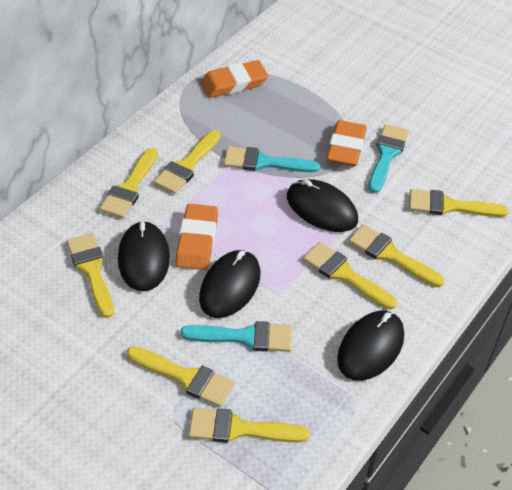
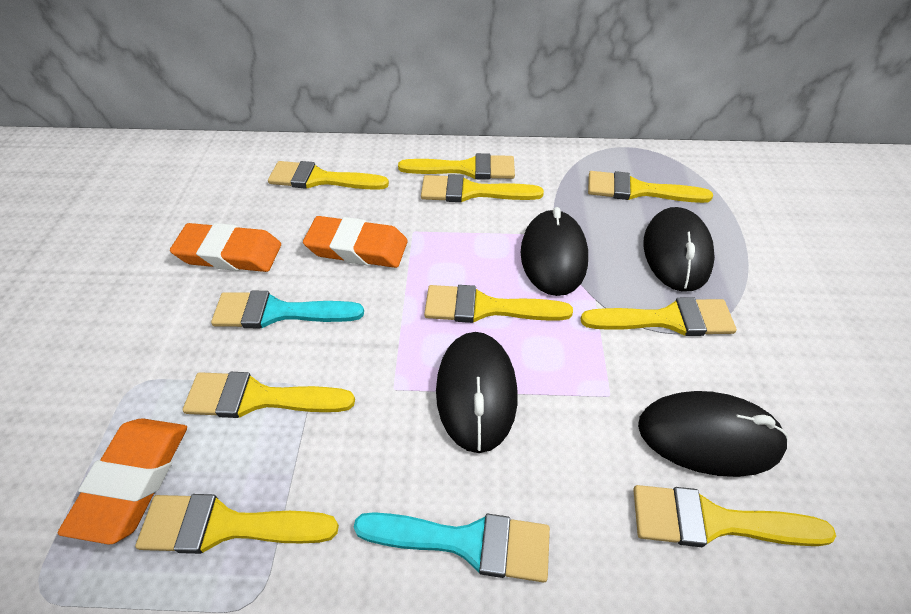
turquoise brush: [180,321,292,352] [224,146,320,172] [369,124,409,193] = 3 -> [211,291,364,328] [354,512,550,583] = 2
yellow brush: [67,233,114,318] [99,148,158,218] [127,346,235,407] [154,130,221,194] [189,408,310,443] [303,242,397,309] [348,224,445,287] [409,189,509,217] = 8 -> [135,494,339,554] [183,372,355,418] [268,161,389,190] [398,153,515,180] [421,174,544,202] [424,285,573,323] [581,297,737,336] [588,171,713,203] [633,485,836,547] = 9

